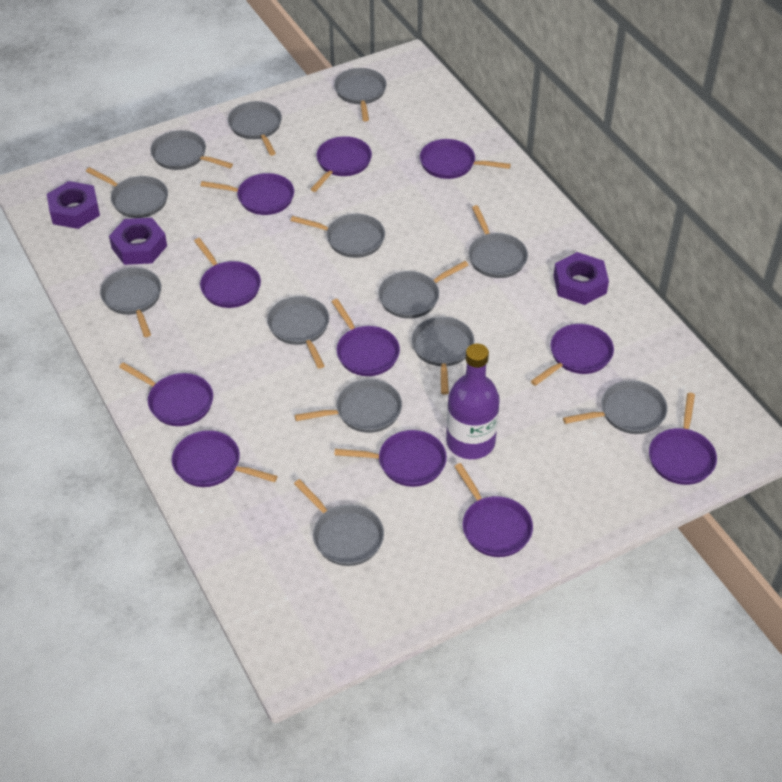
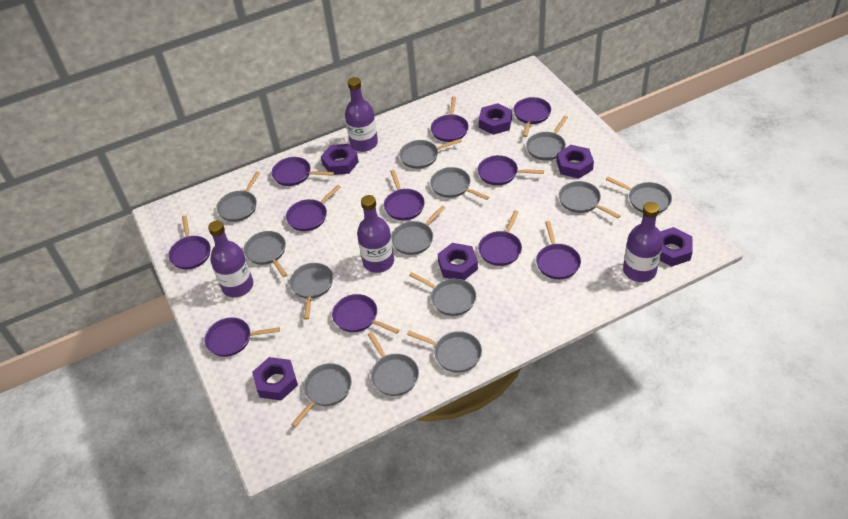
purple bottle: [446,344,500,459] = 1 -> [208,221,253,297] [345,77,378,152] [357,195,394,273] [623,202,663,282] = 4
purple nut: [47,181,100,229] [109,218,167,265] [554,252,609,305] = 3 -> [252,357,298,401] [321,144,359,175] [438,243,478,280] [479,103,512,135] [557,145,594,178] [660,227,693,267] = 6

